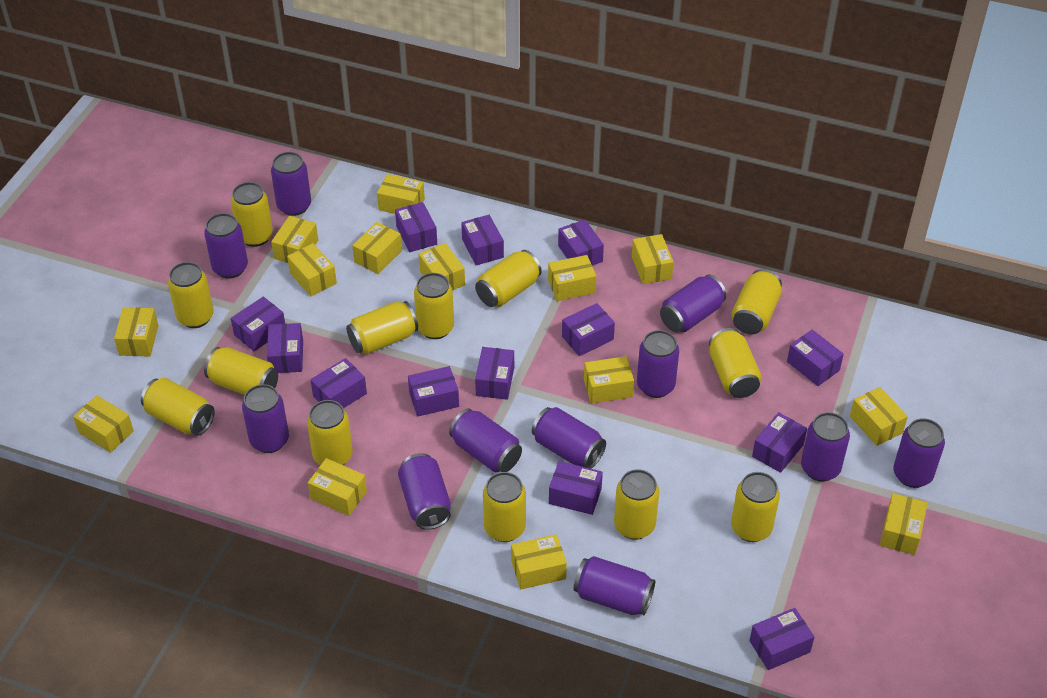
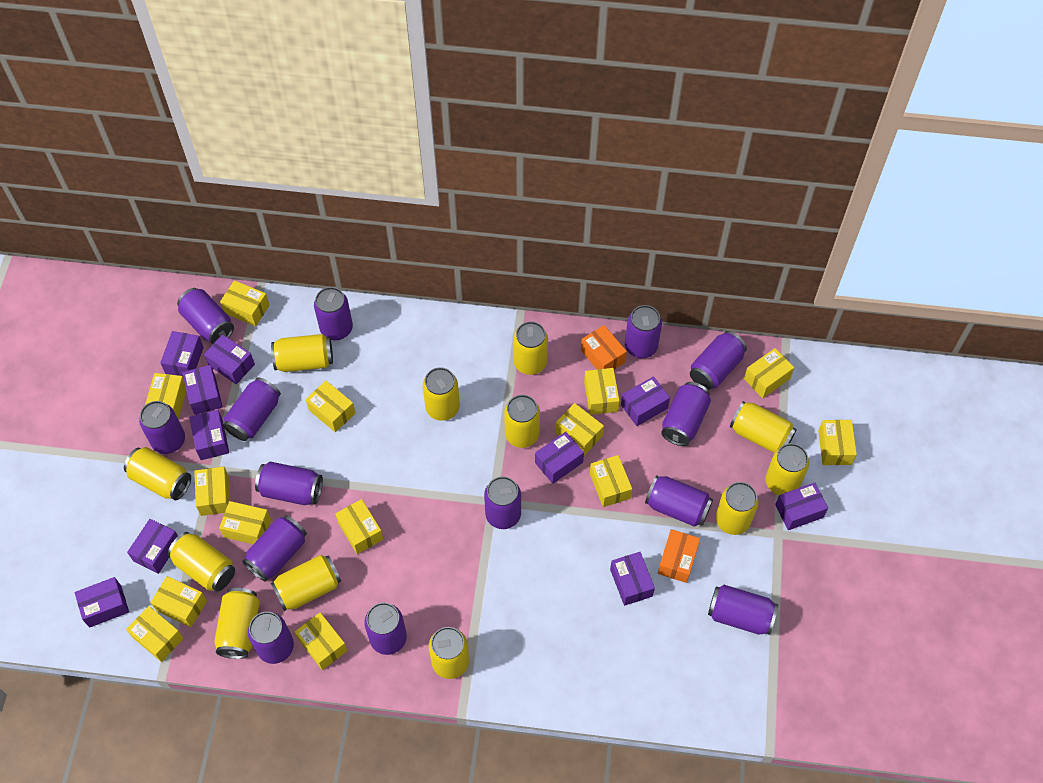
orange box: none = 0 -> [581,325,627,370] [658,529,700,583] = 2
purple box: [231,296,285,351] [267,323,303,373] [310,358,367,408] [395,202,437,252] [408,366,459,417] [461,215,504,265] [475,347,514,400] [549,461,603,515] [558,220,604,266] [562,303,615,356] [749,608,814,670] [752,412,807,473] [787,330,844,386] = 13 -> [75,577,129,628] [127,519,178,574] [160,331,204,376] [182,365,223,415] [189,410,229,460] [204,335,255,384] [535,432,584,484] [610,552,655,606] [621,376,670,426] [775,483,828,530] = 10
purple can: [204,213,248,279] [242,384,289,453] [271,152,311,216] [398,453,451,530] [449,408,522,472] [532,407,606,469] [574,556,655,615] [637,330,679,398] [660,275,727,332] [801,412,850,482] [893,418,945,488] = 11 -> [139,401,185,454] [177,288,234,344] [223,377,281,441] [242,515,307,582] [248,612,294,664] [255,462,323,505] [314,287,353,340] [364,602,407,655] [484,476,521,529] [625,305,662,358] [645,475,713,527] [661,382,711,446] [690,331,747,390] [708,585,778,635] = 14
yellow can: [141,378,215,436] [168,262,214,328] [204,347,278,395] [231,182,273,247] [307,400,353,465] [346,301,418,354] [414,273,454,339] [475,250,542,307] [483,472,526,542] [614,469,659,540] [709,328,762,398] [731,269,782,335] [731,472,780,542] = 13 -> [124,447,191,500] [168,532,235,592] [214,588,260,659] [271,334,333,372] [271,555,341,611] [423,367,460,421] [429,627,469,679] [504,395,540,448] [513,321,548,375] [716,482,758,535] [730,401,797,453] [766,443,809,495] = 12

